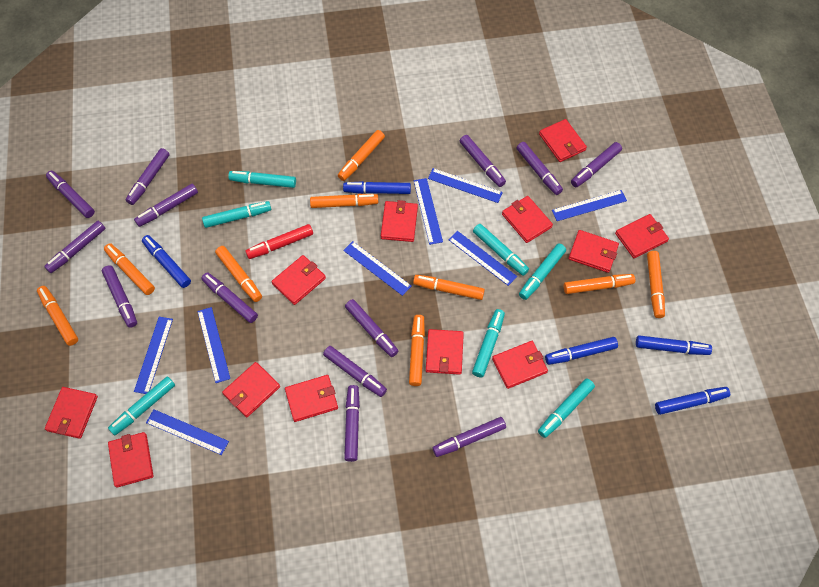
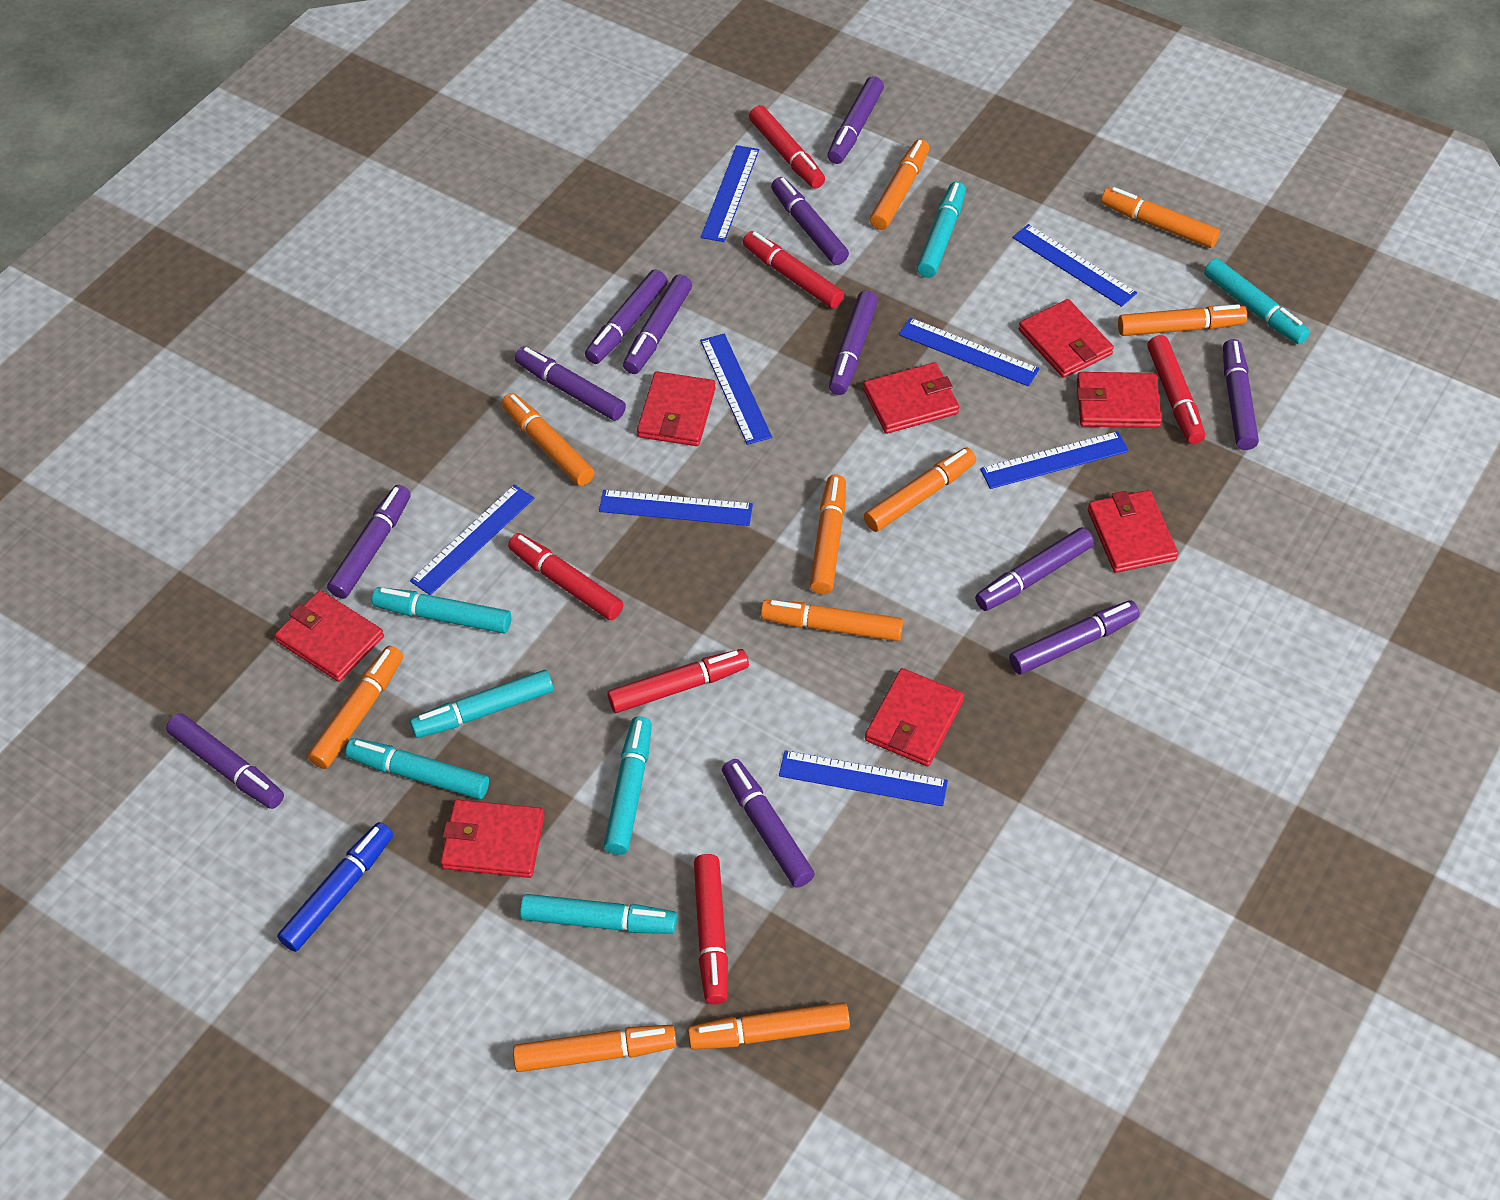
blue marker: [142,235,191,288] [343,181,411,194] [545,337,618,365] [636,335,712,355] [655,387,730,415] = 5 -> [277,822,393,952] = 1
orange marker: [37,286,78,346] [104,243,155,295] [215,246,262,302] [310,194,378,208] [338,130,385,181] [409,315,425,386] [413,275,485,300] [564,274,635,294] [647,251,665,318] = 9 -> [308,646,403,769] [502,393,595,486] [513,1025,677,1072] [688,1002,850,1050] [761,600,903,641] [810,475,846,594] [864,447,976,532] [870,139,929,230] [1101,187,1220,248] [1118,304,1247,336] = 10
purple marker: [44,221,106,273] [46,171,95,218] [102,265,137,328] [126,148,170,205] [134,184,198,227] [201,273,258,323] [323,346,387,397] [344,385,360,462] [345,299,398,357] [432,417,506,457] [460,135,506,187] [516,142,563,195] [571,142,622,187] = 13 -> [166,713,284,809] [327,485,411,599] [515,346,626,421] [585,270,668,364] [623,274,692,374] [722,759,815,888] [771,177,849,265] [827,76,884,164] [829,291,878,395] [975,527,1094,611] [1009,600,1140,674] [1223,339,1259,450] = 12
red marker: [245,224,313,259] = 1 -> [508,533,623,620] [607,649,749,713] [694,854,728,1004] [743,231,844,309] [749,105,825,189] [1148,335,1205,444] = 6
red wallet: [45,387,98,439] [108,432,153,488] [222,362,280,417] [272,255,326,305] [285,375,338,422] [381,200,418,242] [426,329,464,375] [492,341,548,389] [502,196,553,243] [539,119,587,162] [569,230,619,273] [615,214,669,258] = 12 -> [274,590,384,682] [440,799,545,878] [637,371,716,446] [863,362,959,434] [865,668,964,766] [1019,299,1114,378] [1077,372,1162,428] [1088,490,1178,573] = 8

